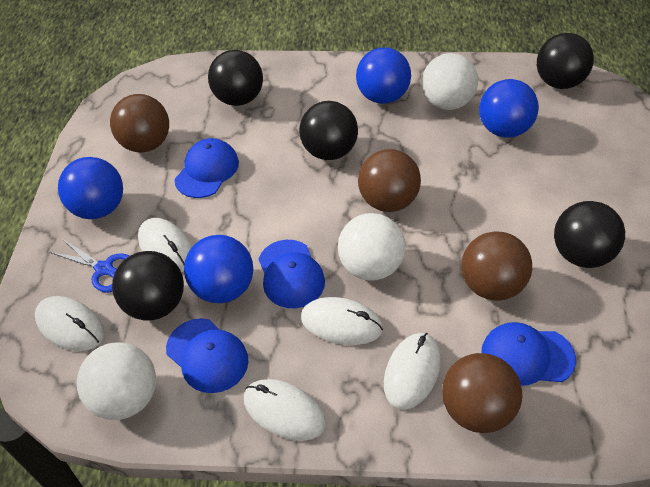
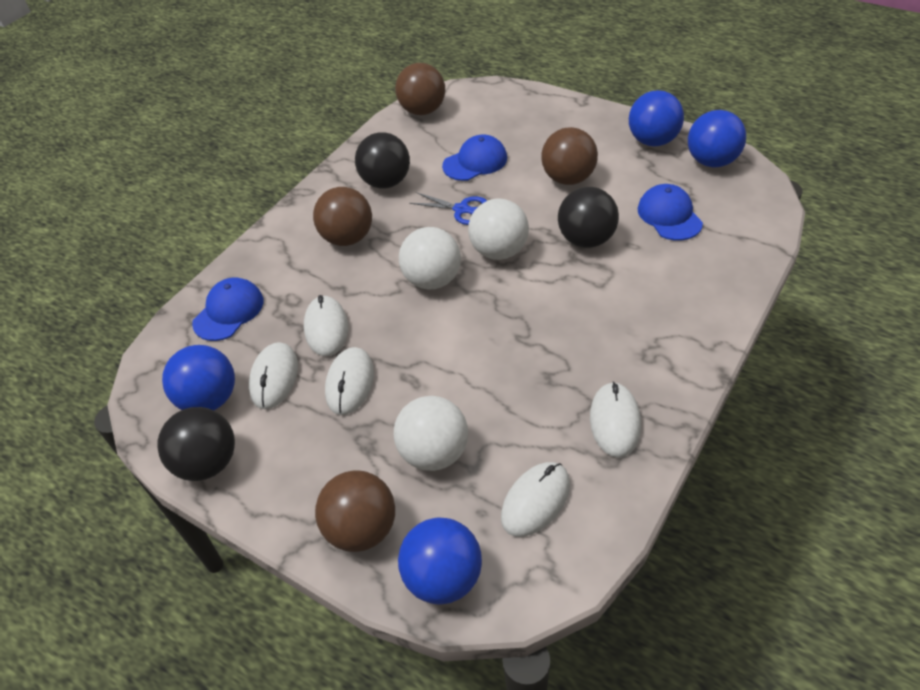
black ball: [112,251,184,320] [208,50,263,106] [299,101,358,160] [537,33,594,89] [554,201,625,268] = 5 -> [157,407,235,481] [355,132,410,189] [558,187,619,248] = 3
blue cap: [166,318,248,393] [174,138,239,198] [259,240,325,308] [481,322,576,386] = 4 -> [192,278,263,341] [442,135,507,181] [637,184,703,241] = 3

